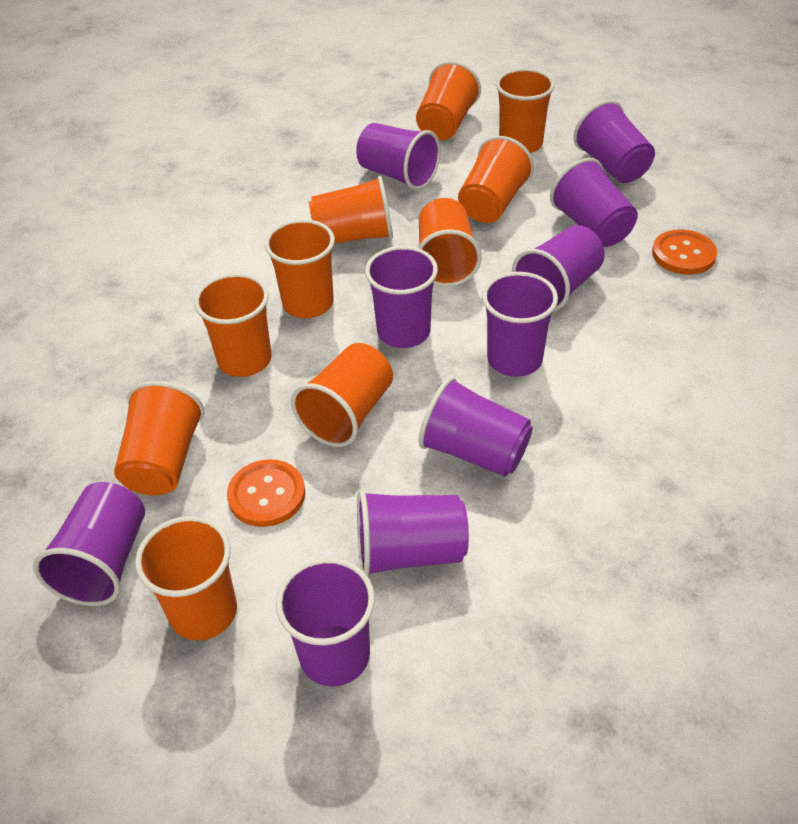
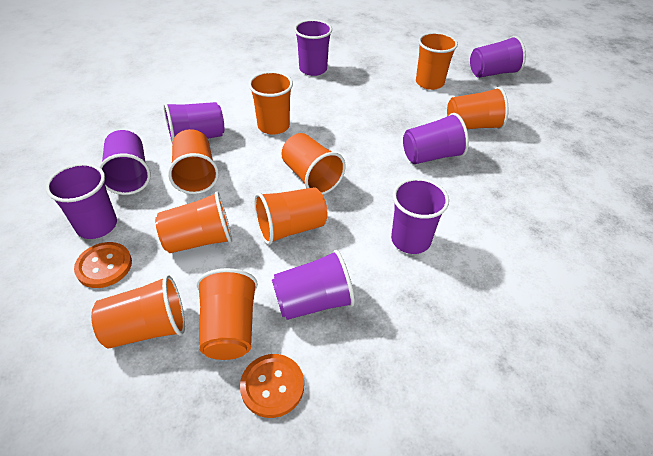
orange cup: [114,381,204,496] [135,516,237,641] [194,273,272,377] [265,219,335,318] [291,343,393,447] [309,176,393,244] [416,61,481,140] [418,198,482,287] [458,136,534,223] [496,68,555,153] = 10 -> [91,275,185,349] [155,191,232,253] [168,129,219,194] [197,268,258,360] [248,71,293,135] [254,187,327,245] [281,133,345,194] [416,32,458,90] [447,87,508,129] = 9
purple cup: [33,482,145,606] [276,558,375,686] [356,123,441,190] [357,490,469,577] [365,246,438,348] [419,377,533,477] [482,272,558,377] [512,225,605,311] [550,158,638,247] [573,100,655,183] = 10 -> [46,163,117,239] [99,130,151,195] [164,102,224,146] [272,250,355,320] [294,19,332,76] [391,178,449,254] [403,113,469,164] [470,36,526,78] = 8

